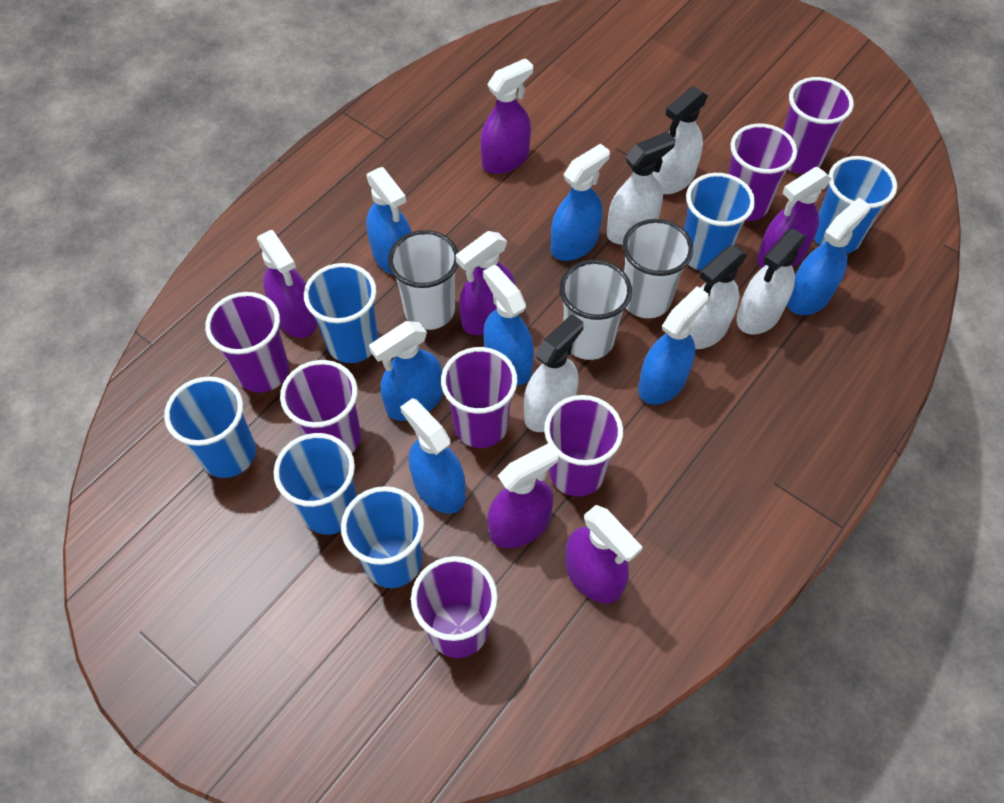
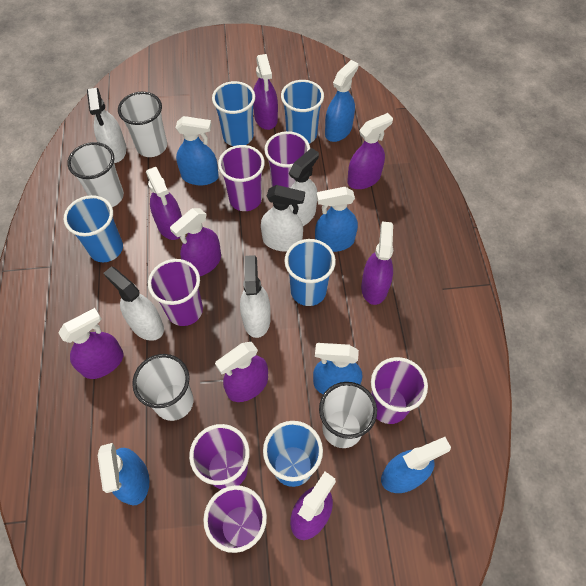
blue cup: [164,376,256,478] [274,433,357,535] [304,263,378,363] [341,486,424,588] [684,173,755,270] [814,156,897,254] = 6 -> [64,195,123,262] [212,81,255,146] [263,421,323,487] [281,80,324,144] [284,239,336,306] = 5
blue spray bottle: [366,167,412,275] [369,321,443,421] [400,398,466,514] [483,265,534,385] [551,143,610,261] [638,286,709,405] [787,198,870,315] = 7 -> [98,443,149,505] [176,116,219,185] [313,343,362,394] [315,187,358,252] [325,60,358,142] [381,437,451,493] = 6
purple cup: [205,292,289,392] [280,360,361,453] [411,556,498,658] [441,347,518,448] [544,395,623,497] [728,123,797,221] [783,77,854,174] = 7 -> [148,259,203,326] [189,424,250,489] [203,485,267,553] [218,145,265,211] [264,131,310,188] [371,357,428,424] = 6
purple spray bottle: [257,230,317,338] [456,231,515,335] [480,58,533,174] [487,443,559,548] [565,505,643,603] [757,167,832,268] = 6 -> [58,308,123,379] [146,167,182,240] [170,208,221,276] [215,342,268,402] [253,54,278,130] [290,472,336,540] [347,113,393,189] [361,221,393,305] = 8
white cup: [388,230,458,330] [560,260,632,360] [623,219,693,318] = 3 -> [67,142,124,207] [118,92,167,157] [132,354,193,421] [319,382,377,448] = 4

